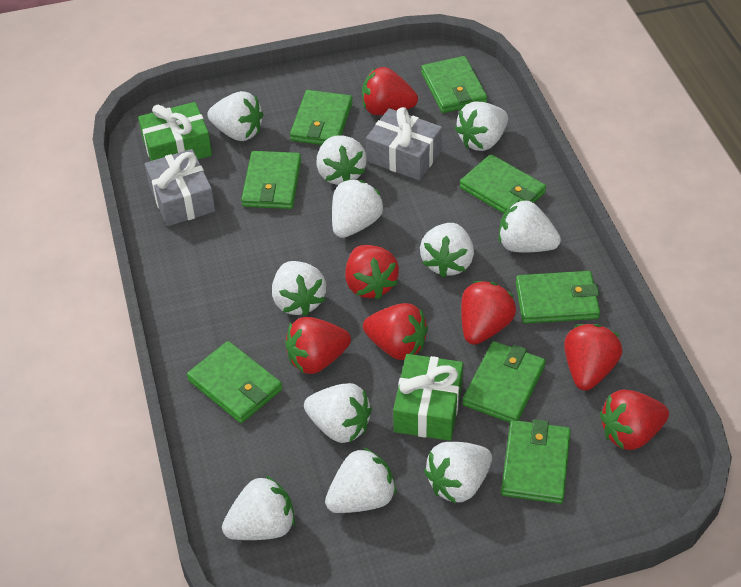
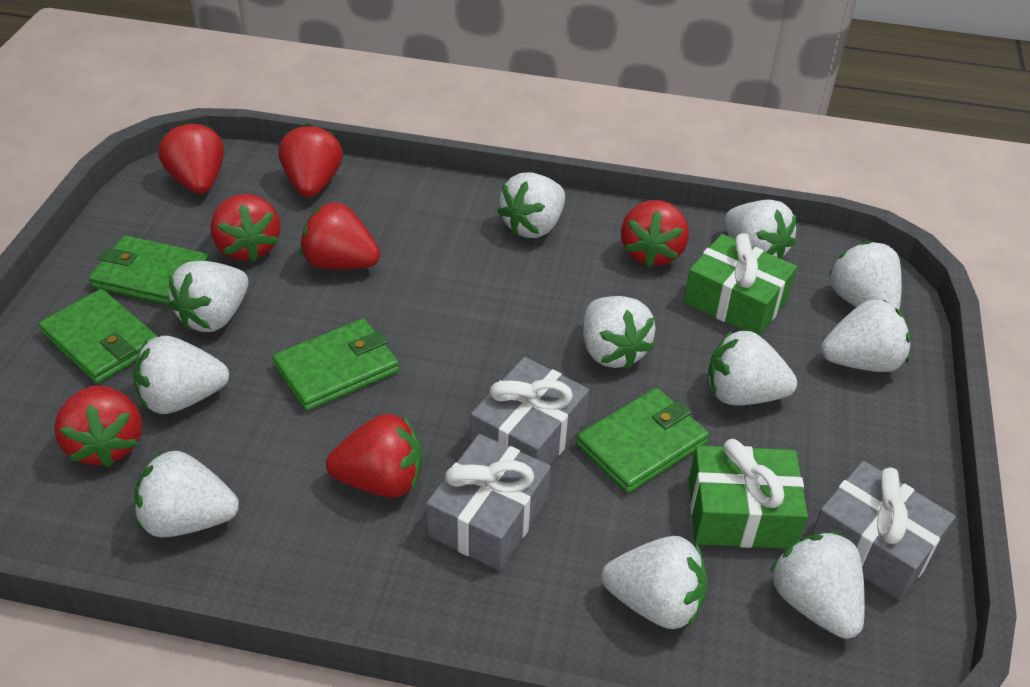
green wallet: [187,341,282,423] [241,151,301,209] [290,90,353,145] [421,56,487,113] [460,154,546,214] [462,341,546,423] [501,419,571,504] [516,271,600,324] = 8 -> [39,289,158,384] [89,235,209,305] [273,319,399,411] [576,388,709,494] = 4
grey gift: [145,149,215,226] [366,107,442,180] = 2 -> [426,434,551,571] [471,357,589,465] [812,461,956,600] = 3

